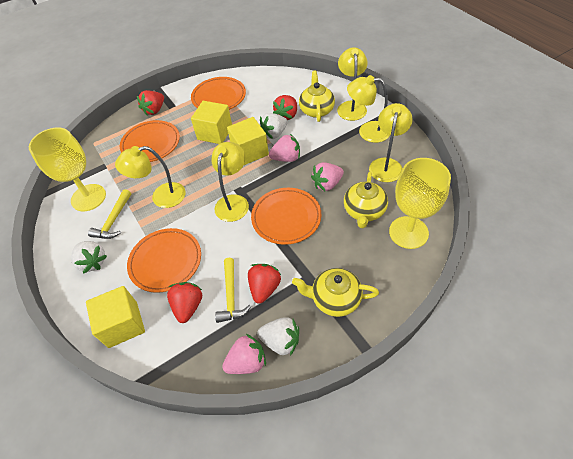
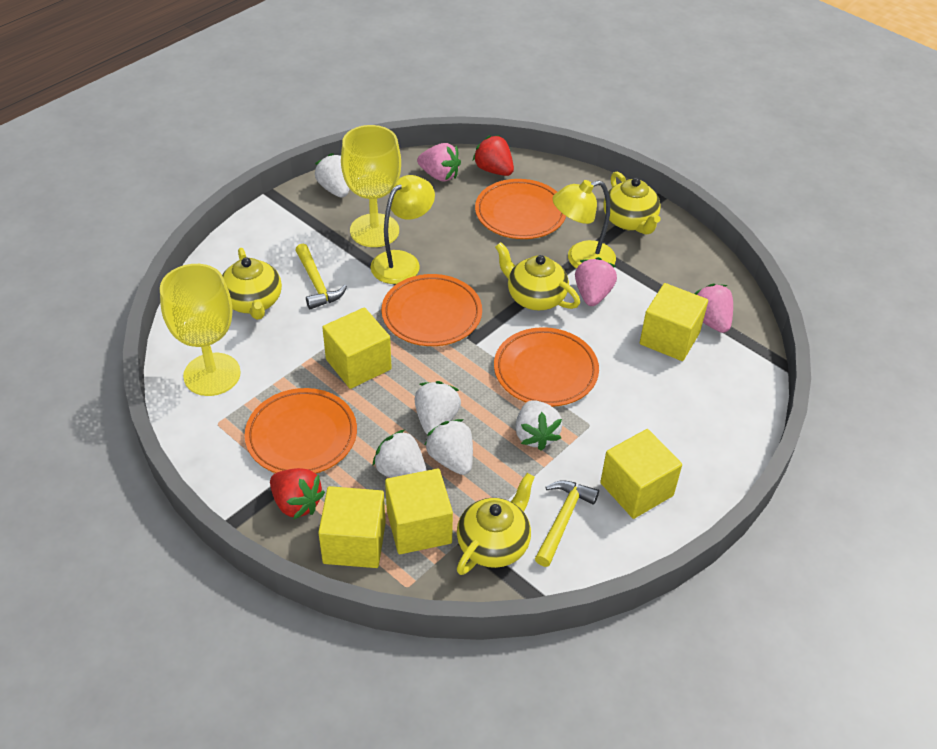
red strawberry: [137,90,164,116] [167,282,202,323] [248,264,281,304] [273,95,297,120] = 4 -> [270,468,325,520] [473,135,514,176] = 2
white strawberry: [71,241,107,274] [257,317,299,356] [260,113,288,139] = 3 -> [315,153,350,198] [373,430,427,478] [415,381,461,435] [424,419,473,475] [515,400,563,450] = 5
yellow cube: [86,286,145,348] [191,101,232,144] [227,117,269,165] = 3 -> [318,486,386,568] [322,307,392,389] [385,469,453,554] [600,429,682,519] [640,283,708,361] = 5
yellow lamp: [115,146,186,208] [211,142,249,222] [337,47,367,121] [347,75,390,143] [369,103,413,182] = 5 -> [371,175,435,284] [553,180,616,269] = 2
yellow teapot: [292,268,379,317] [299,71,335,122] [344,172,388,228] = 3 -> [222,248,282,320] [457,473,535,575] [495,242,580,311] [603,172,661,235] = 4

